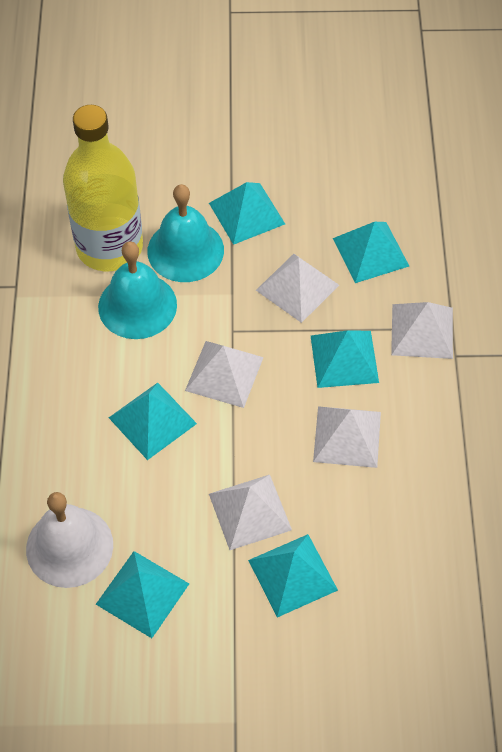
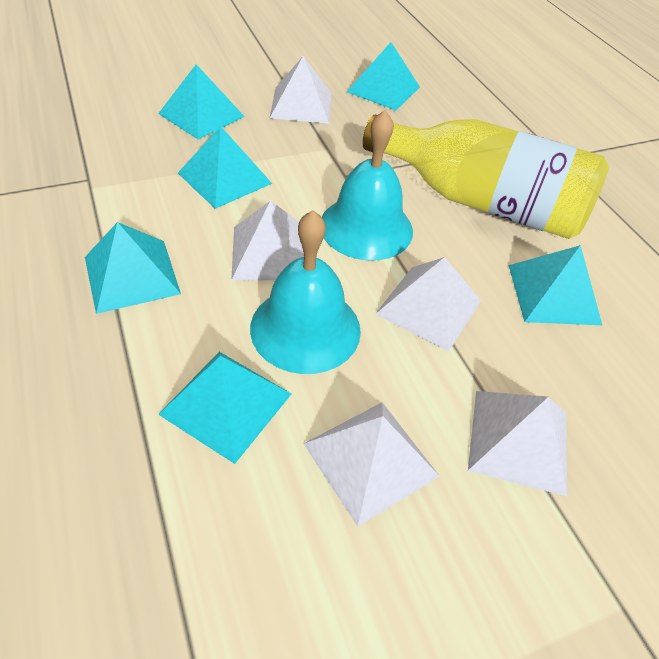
white bell: [26,492,113,588] = 1 -> none = 0

